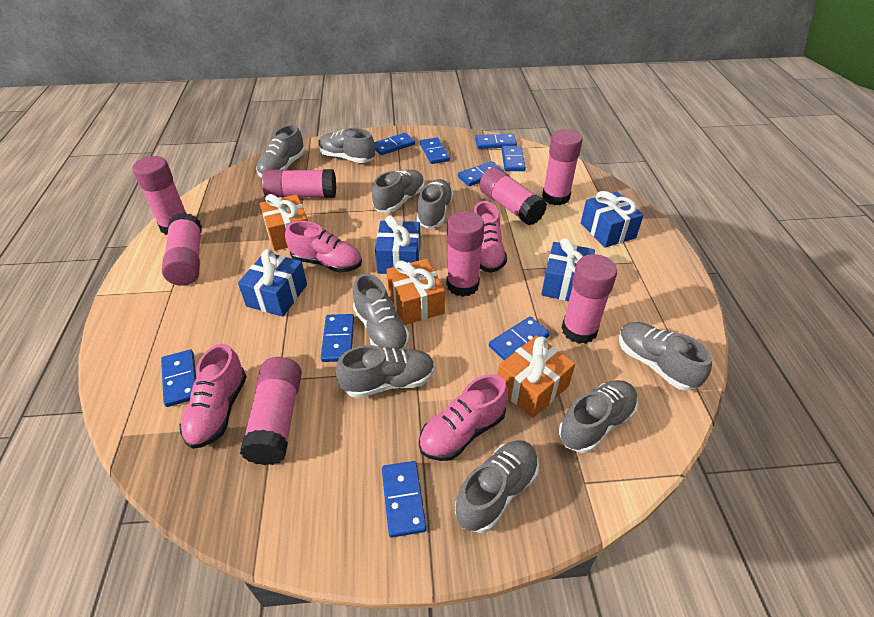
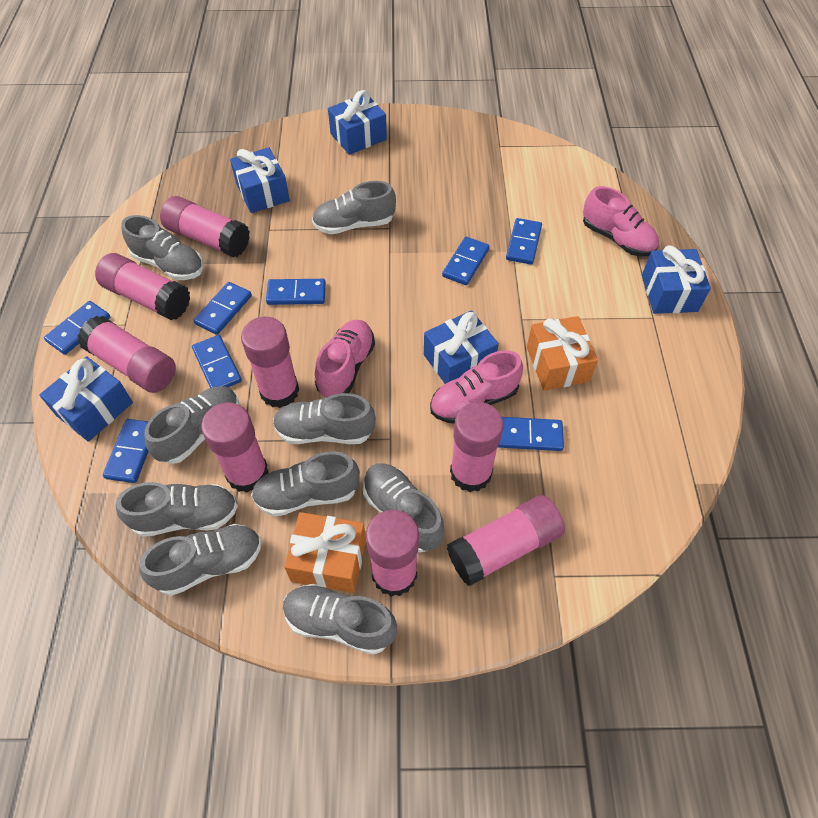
blue domino: [161,350,196,407] [321,314,354,362] [374,133,415,155] [382,461,427,538] [420,137,450,164] [458,161,504,186] [475,134,517,149] [489,317,550,360] [501,146,526,171] = 9 -> [44,301,110,355] [103,419,149,483] [192,335,242,388] [193,282,252,335] [266,279,326,305] [442,237,490,285] [498,417,564,451] [506,218,542,265] = 8
blue gift: [238,249,307,317] [375,216,420,274] [541,238,595,301] [581,191,644,248] = 4 -> [39,356,133,442] [230,147,290,213] [328,90,387,155] [424,310,499,384] [642,246,711,314] = 5
orange gift: [260,194,308,251] [387,259,445,325] [498,335,575,418] = 3 -> [284,512,366,593] [527,316,598,391] = 2
pink shoe: [180,344,247,449] [285,221,362,273] [419,374,508,461] [473,201,507,273] = 4 -> [315,320,375,398] [430,350,523,424] [583,186,659,256] = 3

